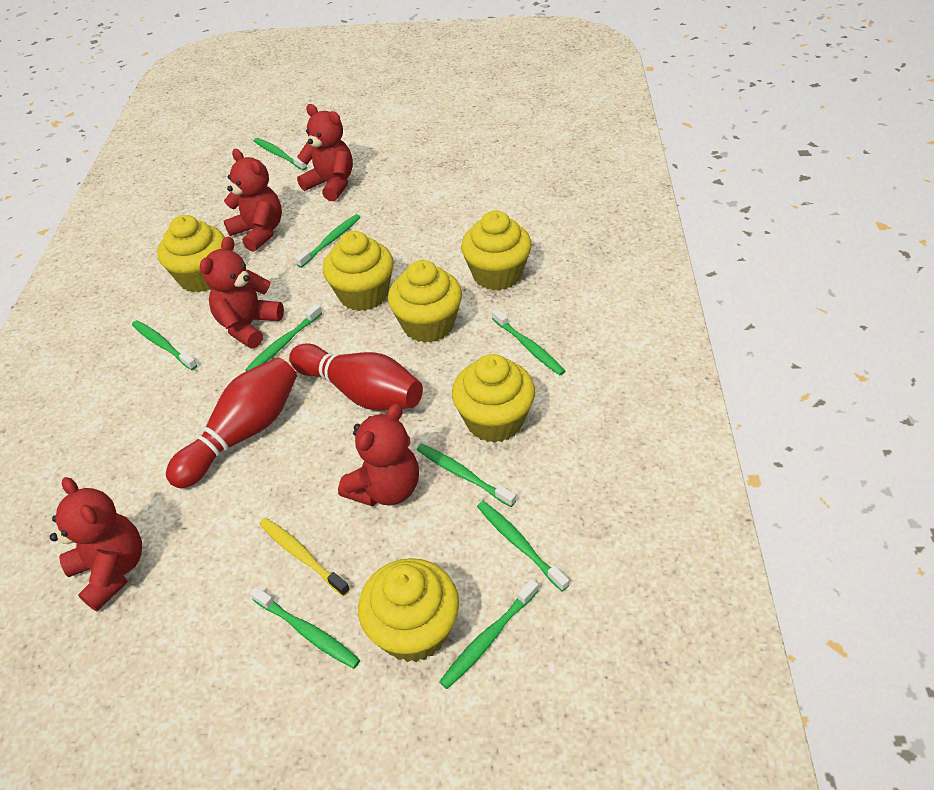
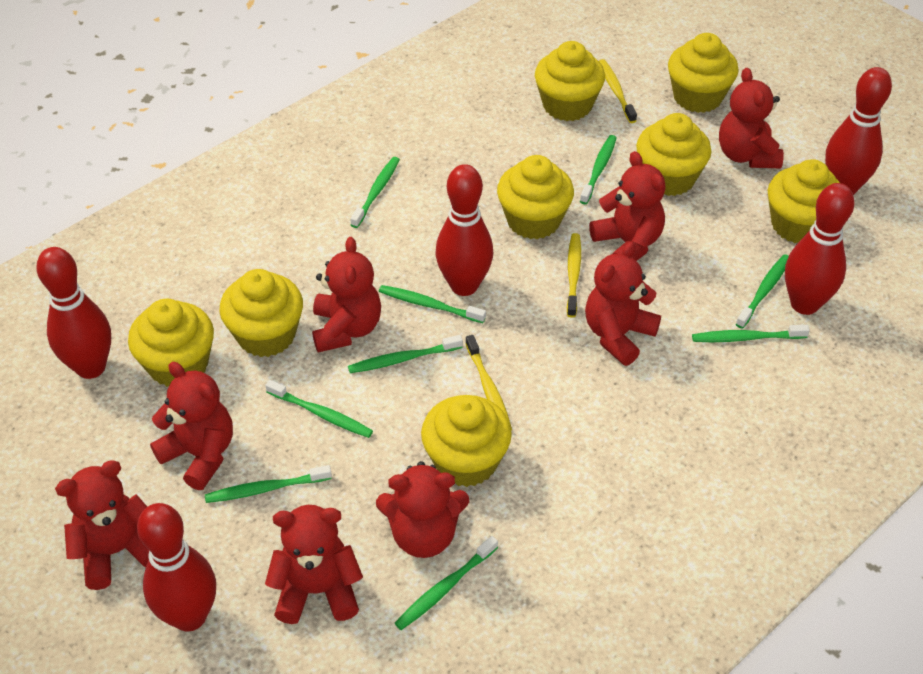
red bowling pin: [166,357,297,488] [289,343,423,411] = 2 -> [36,247,111,379] [137,503,216,632] [435,164,493,296] [785,183,854,315] [825,67,892,195] = 5
red teddy bear: [50,477,142,611] [200,237,284,348] [224,149,282,252] [297,104,353,201] [338,403,419,507] = 5 -> [55,460,149,590] [150,362,233,490] [265,505,363,624] [312,237,381,352] [376,461,469,558] [585,241,661,366] [589,151,666,261] [719,68,784,168] = 8
yellow cupcake: [157,215,225,293] [323,231,394,311] [358,558,459,662] [388,260,462,343] [452,354,535,443] [461,210,532,291] = 6 -> [128,299,214,387] [219,269,303,357] [421,395,512,487] [497,155,574,239] [535,41,605,121] [636,113,711,196] [668,33,739,113] [768,159,840,243] = 8
yellow toothbrush: [260,518,350,597] = 1 -> [465,335,512,430] [567,233,581,318] [599,59,637,123] = 3

